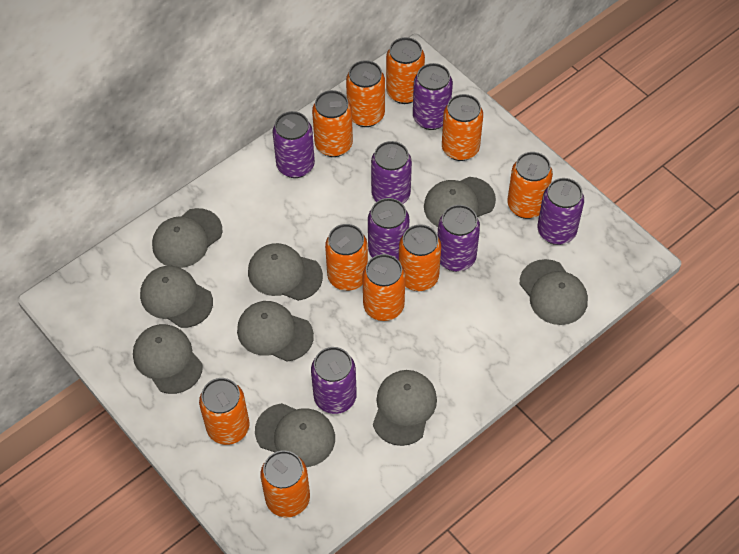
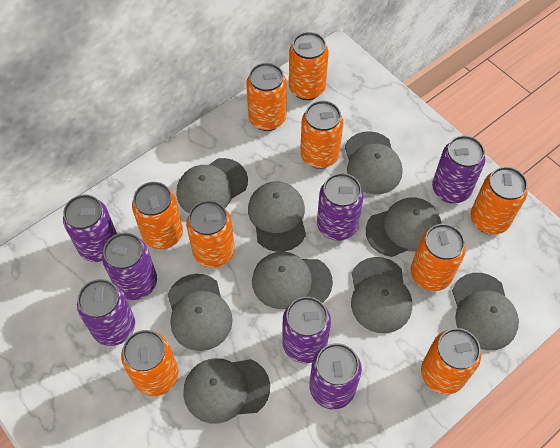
orange can: [199,378,250,445] [260,450,310,517] [312,90,353,157] [325,224,368,291] [346,60,385,127] [362,254,405,321] [386,37,425,104] [399,224,441,291] [442,94,483,161] [507,152,553,219] = 10 -> [121,330,178,396] [132,182,183,249] [186,200,235,268] [246,63,287,131] [289,32,329,100] [300,101,343,169] [411,224,466,291] [421,328,481,395] [471,167,528,234] = 9

